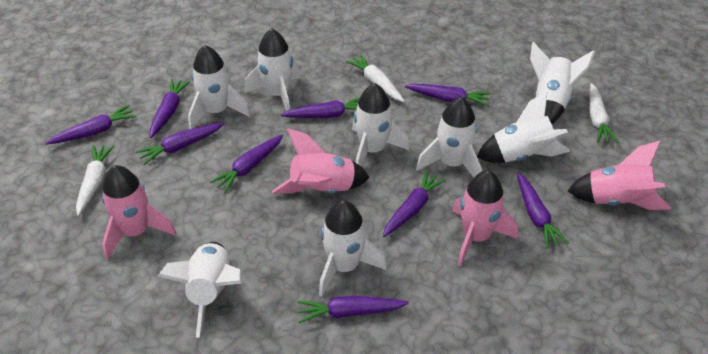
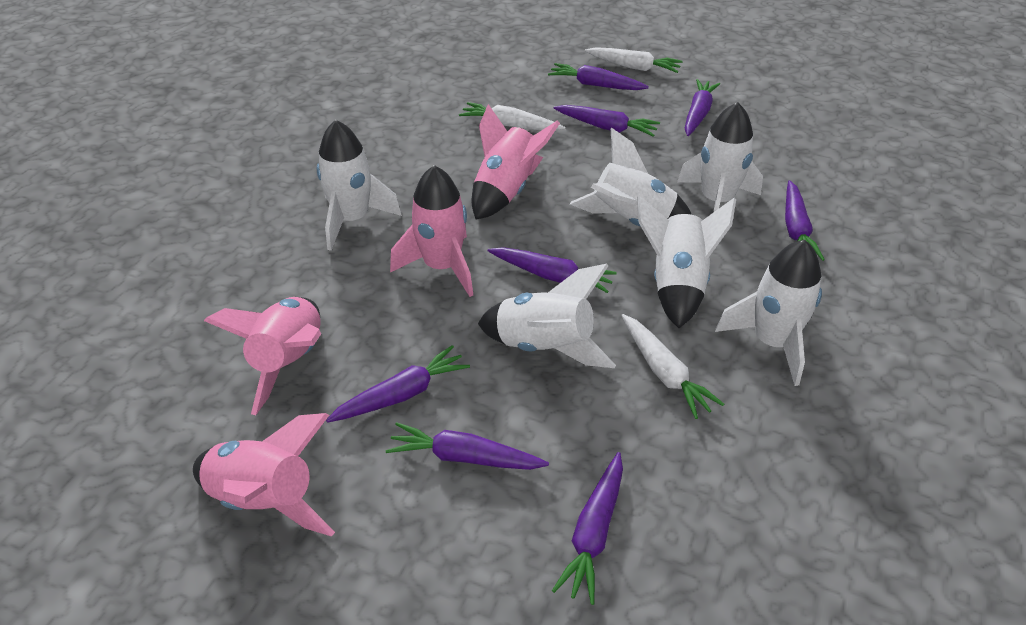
purple carrot: [46,105,137,145] [136,123,224,165] [150,79,190,138] [210,135,283,193] [281,98,360,118] [297,296,409,323] [383,171,446,237] [405,84,491,106] [517,173,569,249] = 9 -> [326,345,470,423] [386,422,549,470] [488,247,617,293] [548,63,649,90] [552,452,623,605] [553,105,660,137] [685,79,720,136] [785,180,825,261] = 8
white rocket: [158,242,242,338] [188,45,250,129] [244,28,300,111] [319,200,387,297] [352,83,409,166] [416,97,482,178] [477,92,570,163] [530,42,595,124] = 8 -> [317,120,402,251] [478,264,616,368] [570,128,692,226] [637,195,736,328] [677,102,763,212] [715,240,822,386] = 6

